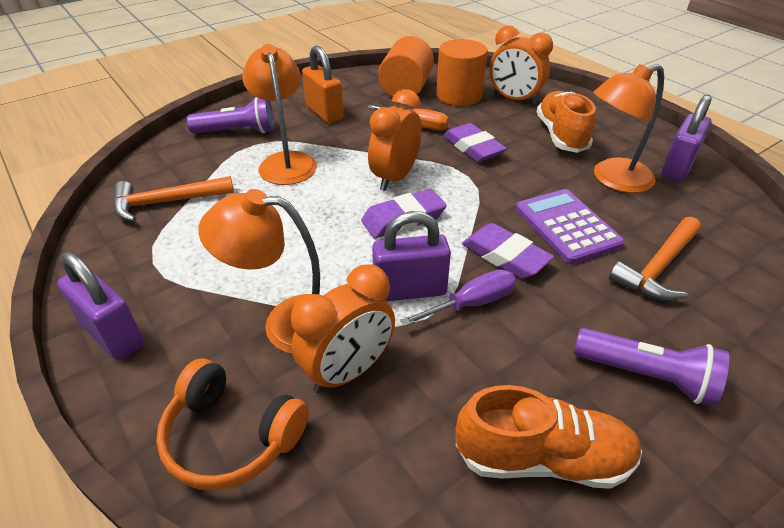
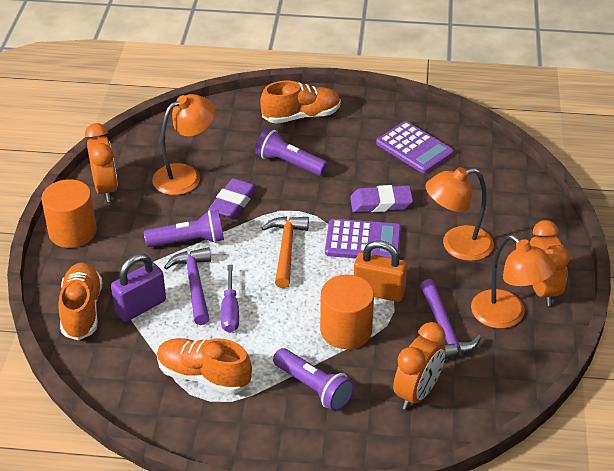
orange hammer: [113,176,234,222] [609,216,701,301] = 2 -> [262,216,309,288] = 1
orange headphones: [156,358,309,490] = 1 -> none = 0
orange screwdriver: [367,105,449,130] = 1 -> none = 0
orange shoe: [455,385,642,489] [536,91,596,153] = 2 -> [58,263,102,340] [157,338,252,394] [260,81,341,124] = 3
purple calculator: [516,189,625,264] = 1 -> [325,219,401,258] [376,121,454,174] = 2
purple eraser: [361,189,447,239] [443,123,507,162] [462,223,554,279] = 3 -> [209,178,258,219] [350,185,413,212] = 2
purple flashlight: [186,97,274,134] [574,328,729,407] = 2 -> [144,210,224,247] [255,128,328,176] [273,348,354,411] = 3
purple hammer: none = 0 -> [164,247,211,325] [420,279,481,359] = 2
purple padlock: [57,252,144,360] [372,211,451,301] [661,95,712,182] = 3 -> [111,254,166,322] = 1

